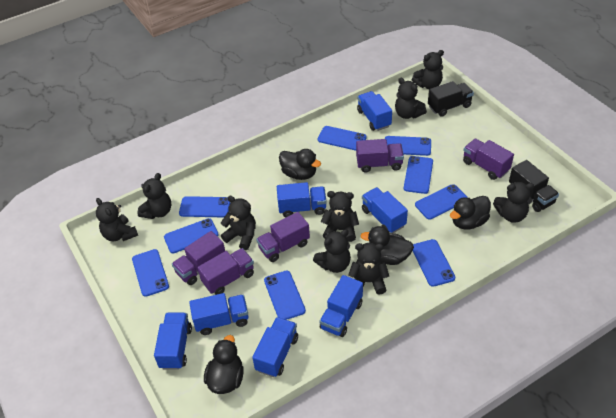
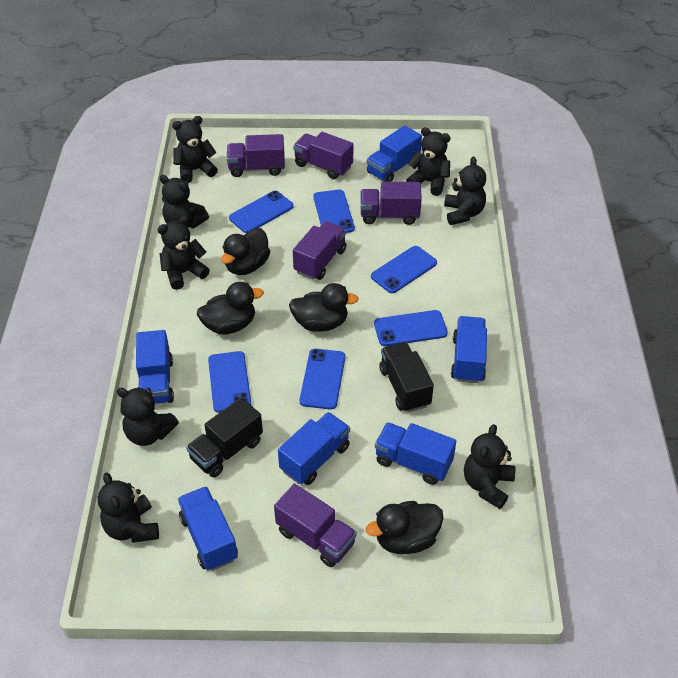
black teddy bear: [96,198,138,241] [137,173,171,219] [221,196,256,250] [313,229,351,273] [321,191,359,242] [348,243,389,295] [395,78,427,119] [412,50,444,89] [493,182,534,223] = 9 -> [98,473,159,543] [117,387,179,446] [157,216,210,290] [159,175,209,229] [172,116,218,183] [406,127,451,196] [444,157,486,225] [464,424,515,509] = 8
blue phone: [132,249,169,297] [164,218,219,253] [179,196,231,218] [264,271,306,320] [318,126,367,151] [385,136,431,156] [404,156,433,194] [412,239,455,287] [415,184,468,220] = 9 -> [208,351,251,413] [229,191,294,233] [300,349,345,410] [313,189,355,233] [371,246,437,293] [374,310,448,346] = 6
blue truck: [154,313,192,370] [189,293,249,335] [252,317,298,377] [277,182,327,217] [320,275,363,337] [357,91,392,131] [362,187,408,233] = 7 -> [136,330,174,404] [178,486,238,571] [278,412,350,485] [367,125,422,182] [375,422,456,485] [451,316,487,383] = 6

